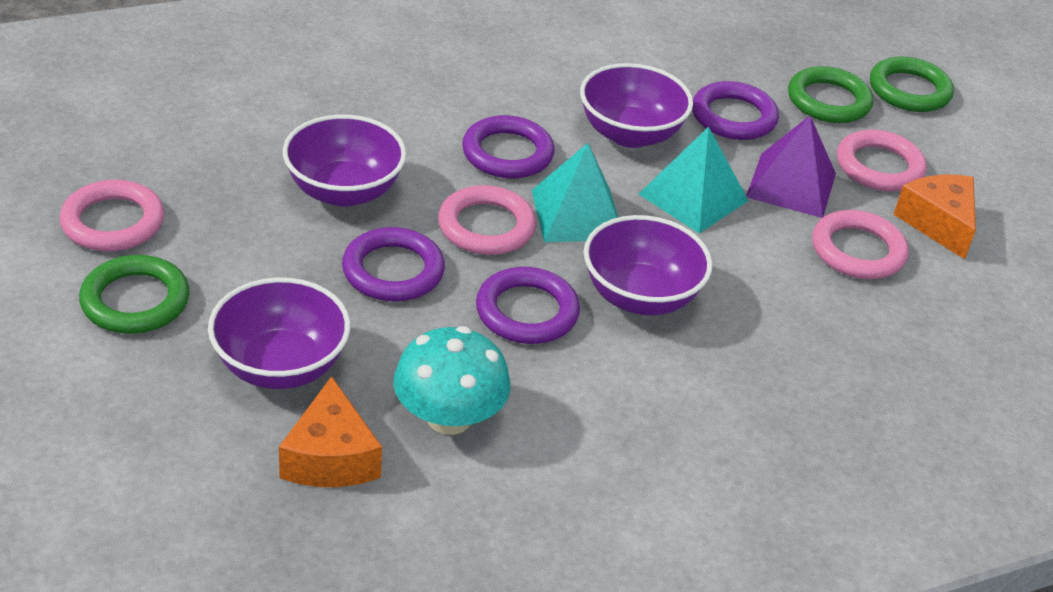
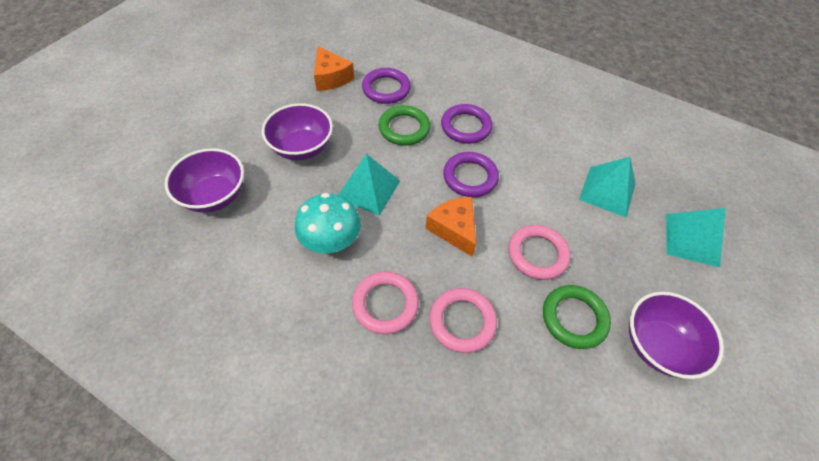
green ring: [79,255,190,334] [788,66,873,123] [870,56,954,112] = 3 -> [379,105,430,145] [543,285,611,349] = 2
pink ring: [59,180,164,251] [438,185,536,255] [812,210,909,279] [837,130,927,192] = 4 -> [352,271,419,334] [429,288,497,353] [508,225,571,280] = 3
purple bowl: [208,277,350,389] [283,115,406,207] [580,63,693,148] [584,215,712,315] = 4 -> [165,148,244,213] [262,103,333,160] [629,292,724,379] = 3
purple pyramid: [746,116,836,218] = 1 -> none = 0
purple ring: [342,227,445,302] [462,115,555,178] [476,267,580,344] [692,81,779,140] = 4 -> [362,68,411,104] [441,104,492,144] [443,152,499,197] = 3
turquoise pyramid: [532,143,618,242] [639,127,749,233] = 2 -> [339,154,400,216] [579,157,636,217] [666,208,726,267] = 3

